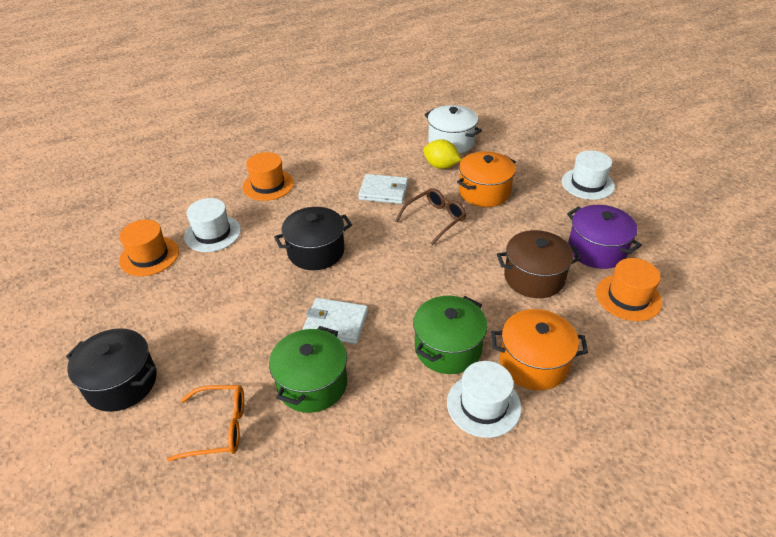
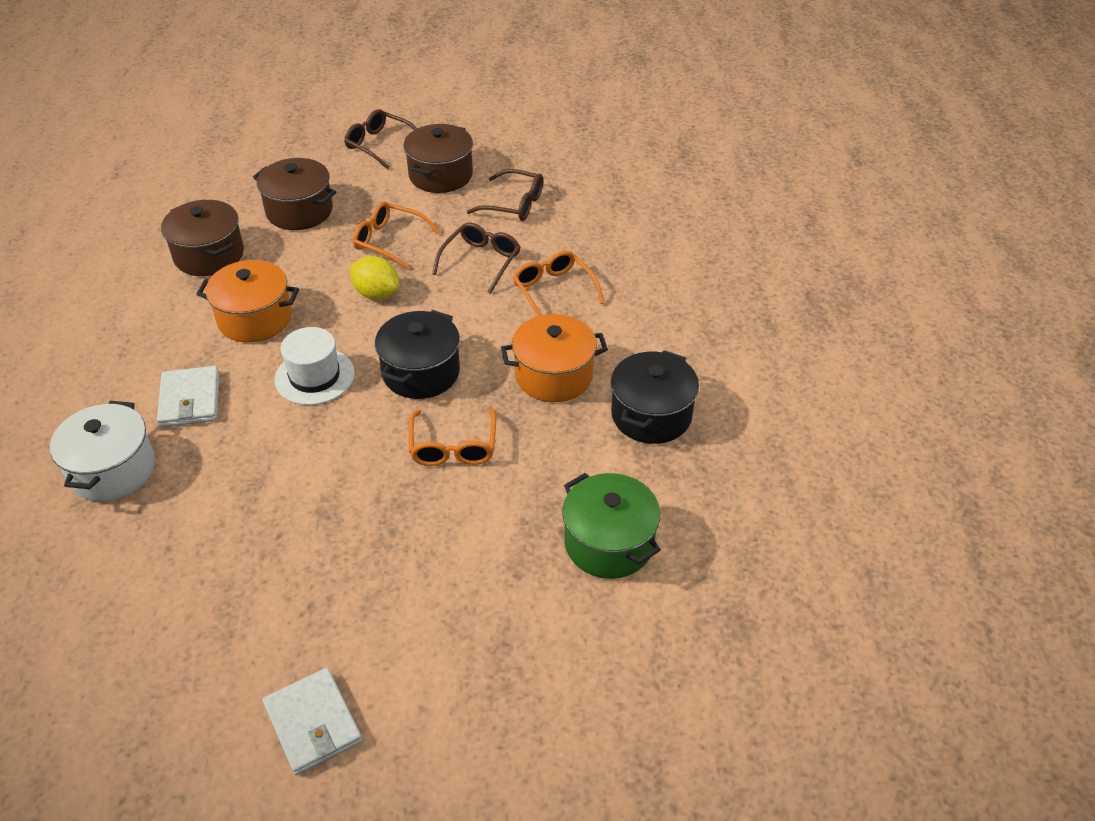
brown glasses: [396,188,467,245] = 1 -> [344,109,417,170] [432,222,520,294] [467,169,543,221] = 3
brown pot: [497,230,581,298] = 1 -> [161,200,244,276] [253,158,336,230] [404,124,473,193] = 3
green pot: [269,326,347,413] [413,296,487,374] = 2 -> [562,473,661,579] = 1
orange glasses: [167,385,244,462] = 1 -> [353,201,440,270] [409,408,496,466] [513,251,604,316] = 3
orange hat: [119,220,179,276] [243,152,294,201] [596,258,662,321] = 3 -> none = 0
purple pot: [567,205,642,269] = 1 -> none = 0
white hat: [184,198,241,252] [447,361,521,438] [562,150,615,200] = 3 -> [275,327,355,405] = 1

